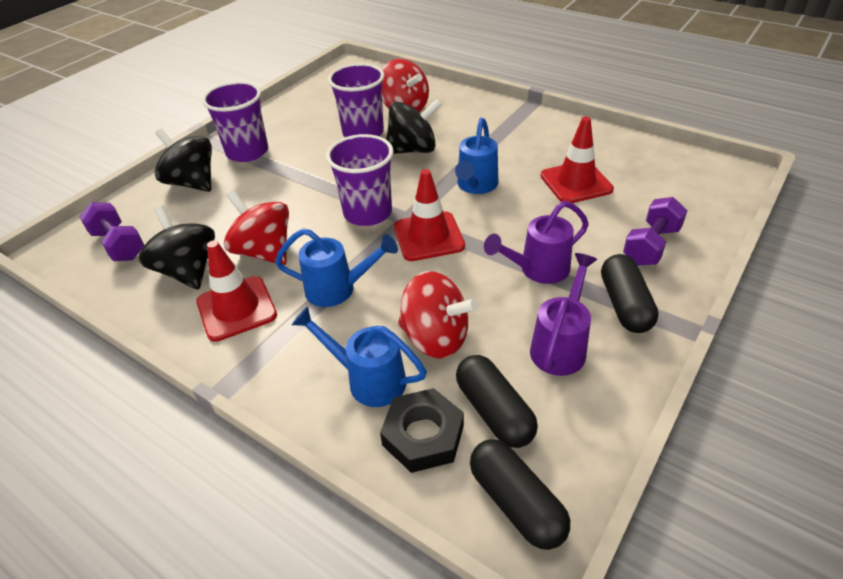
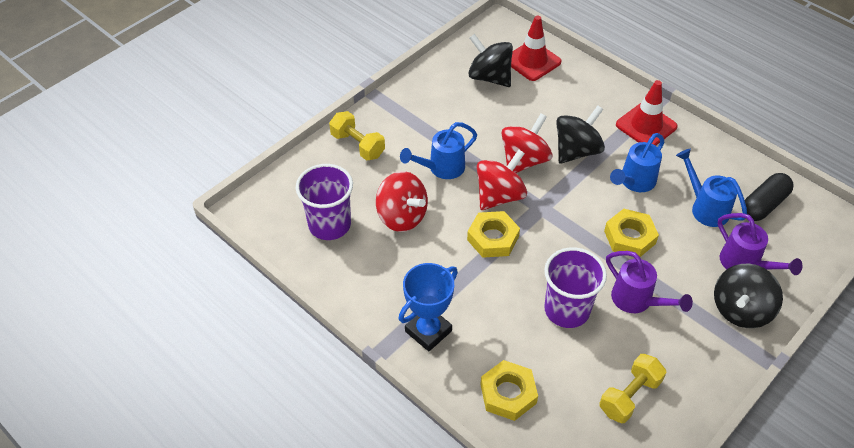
black capsule: [456,355,538,448] [470,439,570,550] [601,254,659,333] = 3 -> [745,173,794,221] = 1
black nut: [380,388,464,473] = 1 -> none = 0
blue trophy: none = 0 -> [398,263,458,351] = 1
purple cup: [202,81,268,162] [326,134,394,226] [328,63,384,137] = 3 -> [296,164,353,240] [544,247,607,328] = 2
purple dumbbell: [79,202,144,261] [623,197,688,265] = 2 -> none = 0
red traffic cone: [196,240,277,342] [394,169,465,261] [541,117,614,203] = 3 -> [511,16,562,81] [616,80,678,146] = 2
yellow dumbbell: none = 0 -> [329,111,385,161] [599,354,666,423] = 2
yellow nut: none = 0 -> [467,211,520,258] [480,360,538,421] [604,209,659,257] = 3

